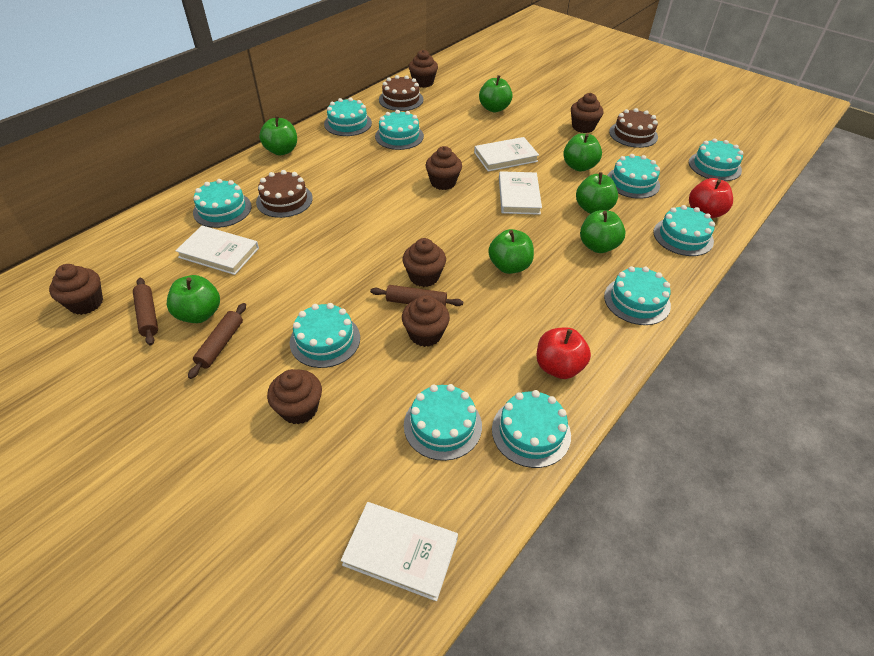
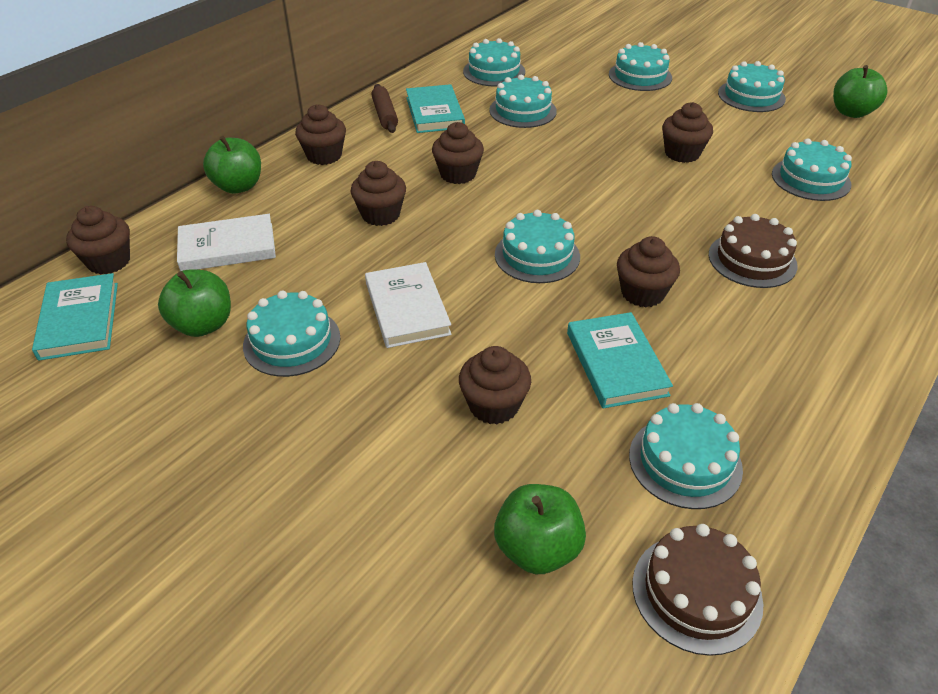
brown cake: [256,170,313,218] [379,75,424,111] [609,108,658,148] = 3 -> [632,524,763,656] [708,214,798,288] = 2
brown rolling pin: [133,278,158,346] [188,303,246,379] [370,285,463,306] = 3 -> [371,84,398,133] = 1
green apple: [167,275,220,323] [259,115,297,155] [479,75,513,112] [488,229,534,274] [563,133,602,171] [576,172,618,214] [580,210,625,253] = 7 -> [158,269,231,337] [203,136,261,194] [494,484,586,574] [833,65,887,118] = 4
red apple: [537,327,591,379] [689,178,733,218] = 2 -> none = 0
turquoise book: none = 0 -> [32,273,118,361] [406,84,465,133] [567,312,673,409] = 3
turquoise cake: [193,179,252,228] [290,303,360,368] [324,98,372,136] [375,110,424,150] [404,384,482,461] [492,390,571,468] [604,266,671,325] [607,154,660,199] [653,205,715,256] [689,138,743,181] = 10 -> [243,291,341,377] [463,38,525,87] [489,75,557,128] [495,210,580,283] [609,42,672,91] [629,403,743,509] [718,61,786,112] [772,138,852,201] = 8
white book: [176,226,259,275] [341,502,458,601] [474,137,539,171] [499,171,542,215] = 4 -> [177,214,276,271] [365,262,452,348] = 2

